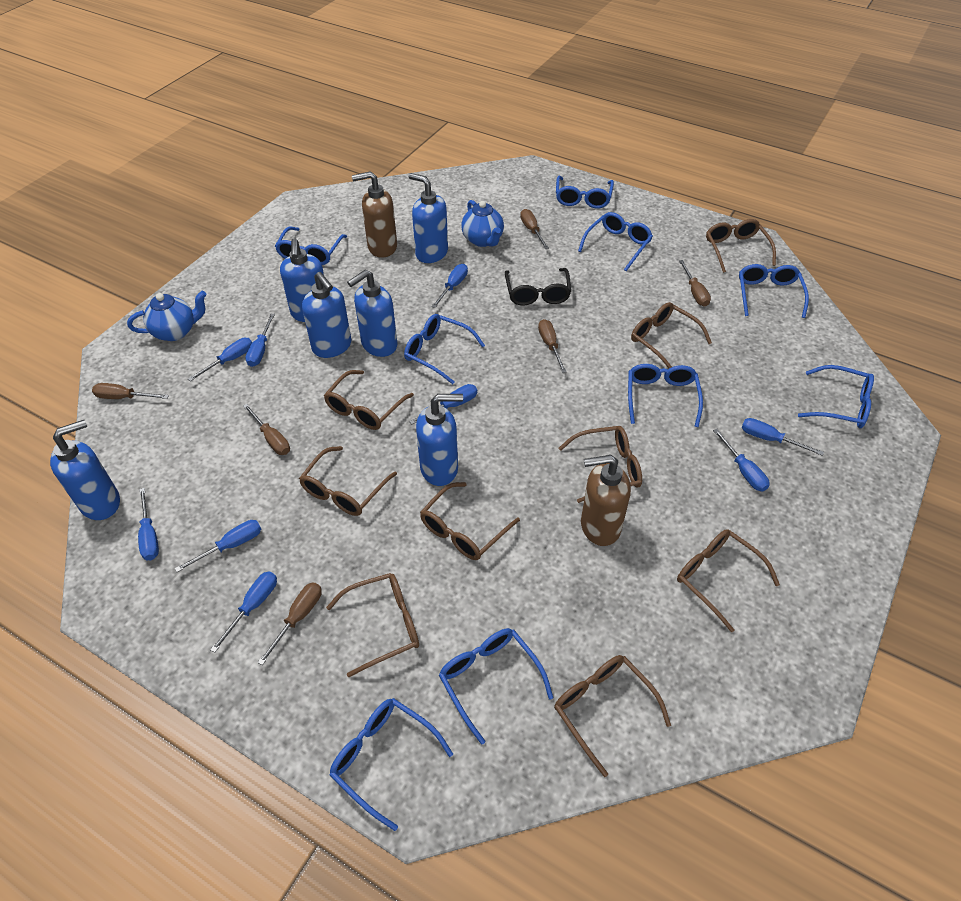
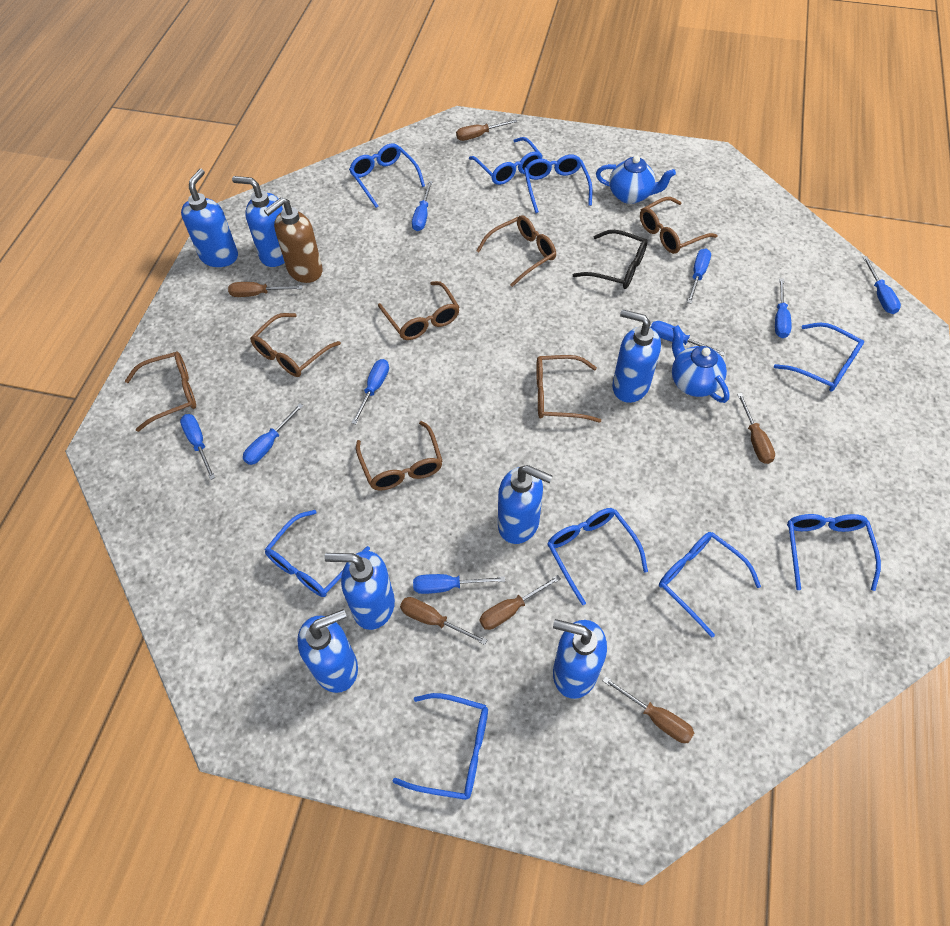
blue soap dispenser: [50,420,120,520] [280,238,324,322] [302,272,351,358] [347,270,397,357] [408,173,448,263] [416,394,463,486] = 6 -> [181,169,238,267] [232,176,285,267] [297,609,358,693] [324,551,395,630] [498,465,552,544] [553,619,607,699] [612,309,661,403] = 7
brown glasses: [299,446,397,516] [324,370,414,430] [326,573,419,677] [420,482,520,560] [554,655,671,777] [558,426,642,503] [631,302,712,369] [677,529,780,632] [706,219,776,273] = 9 -> [125,352,196,432] [250,313,341,377] [356,421,443,491] [378,281,460,340] [476,215,556,287] [536,355,601,423] [640,197,718,254] = 7
brown soap dispenser: [352,171,397,258] [581,455,631,546] = 2 -> [264,197,323,283] = 1

